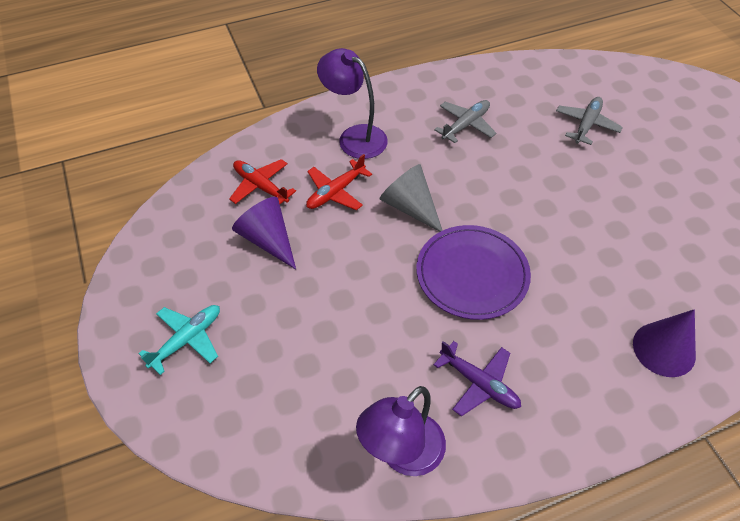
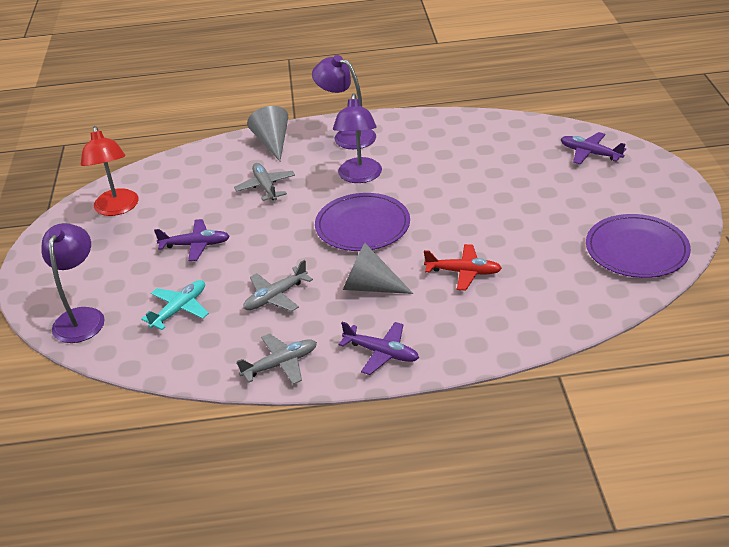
grey cone: [379,164,443,232] = 1 -> [247,106,288,161] [343,243,414,294] = 2
grey plane: [434,100,496,143] [556,97,623,145] = 2 -> [234,163,295,201] [236,333,317,384] [243,260,313,312] = 3
purple cone: [232,197,296,270] [633,309,696,377] = 2 -> none = 0
purple lamp: [317,48,388,159] [356,386,446,476] = 2 -> [42,223,105,343] [312,55,376,149] [333,93,382,183] = 3
purple plane: [434,341,521,416] = 1 -> [154,219,230,261] [339,322,419,375] [561,132,626,164] = 3
purple plate: [416,225,531,320] = 1 -> [315,193,410,251] [586,214,691,278] = 2
red lamp: none = 0 -> [81,126,139,216] = 1
red plane: [229,159,296,204] [306,154,372,210] = 2 -> [424,244,502,291] = 1

